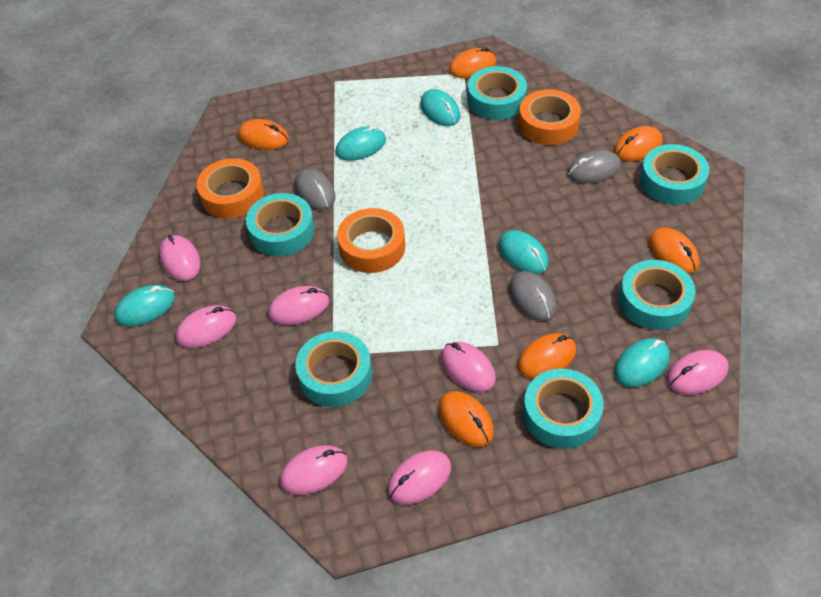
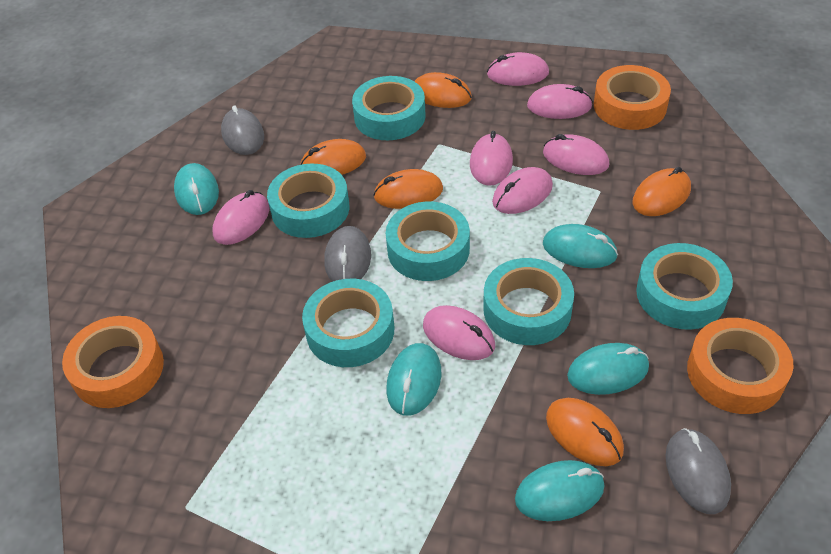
orange mouse: [238,119,289,150] [439,391,494,447] [449,47,496,78] [518,333,576,379] [614,126,663,161] [649,228,699,274] = 6 -> [301,139,366,175] [373,169,443,209] [414,72,472,108] [546,398,624,466] [633,167,691,216] = 5

